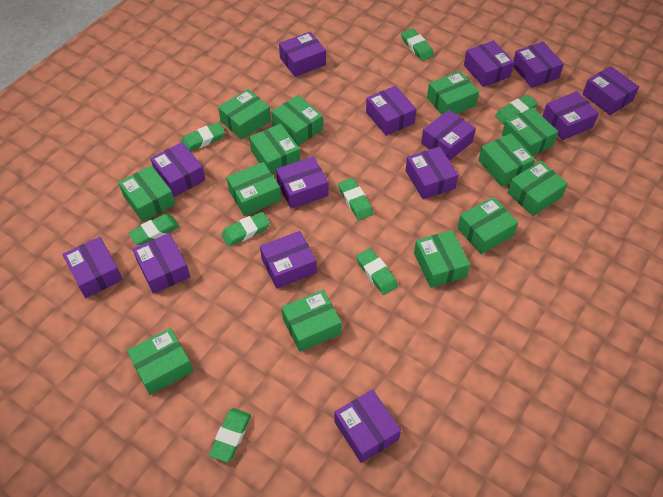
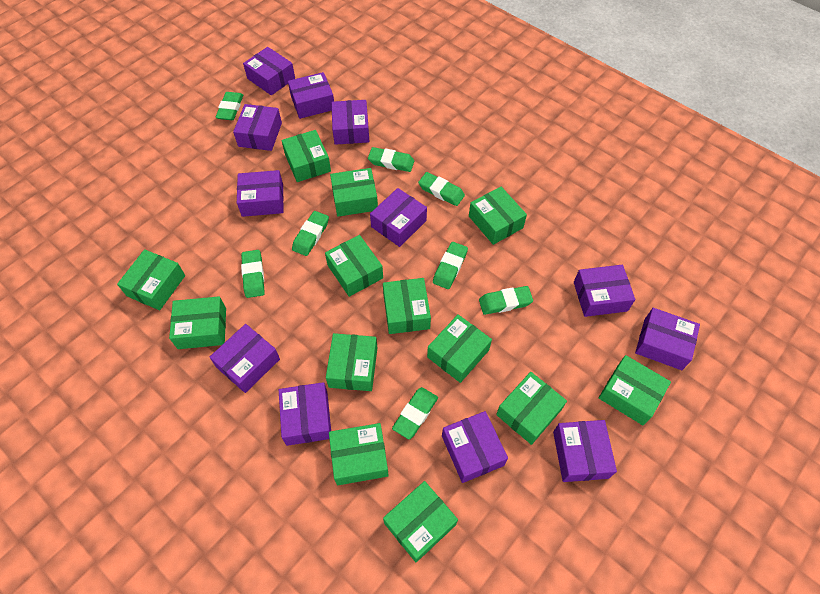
purple box: [63,237,123,298] [132,233,190,294] [150,142,205,197] [260,231,317,289] [276,156,329,209] [279,32,326,77] [334,390,401,463] [366,86,416,136] [405,147,458,199] [421,110,476,161] [464,40,514,87] [513,42,564,88] [543,91,599,140] [583,66,639,115] = 14 -> [209,324,280,393] [233,104,282,151] [237,170,284,217] [243,47,295,95] [279,382,331,446] [288,72,334,119] [331,100,369,145] [370,188,427,247] [442,411,508,483] [553,420,617,482] [574,265,635,317] [635,308,700,370] = 12

